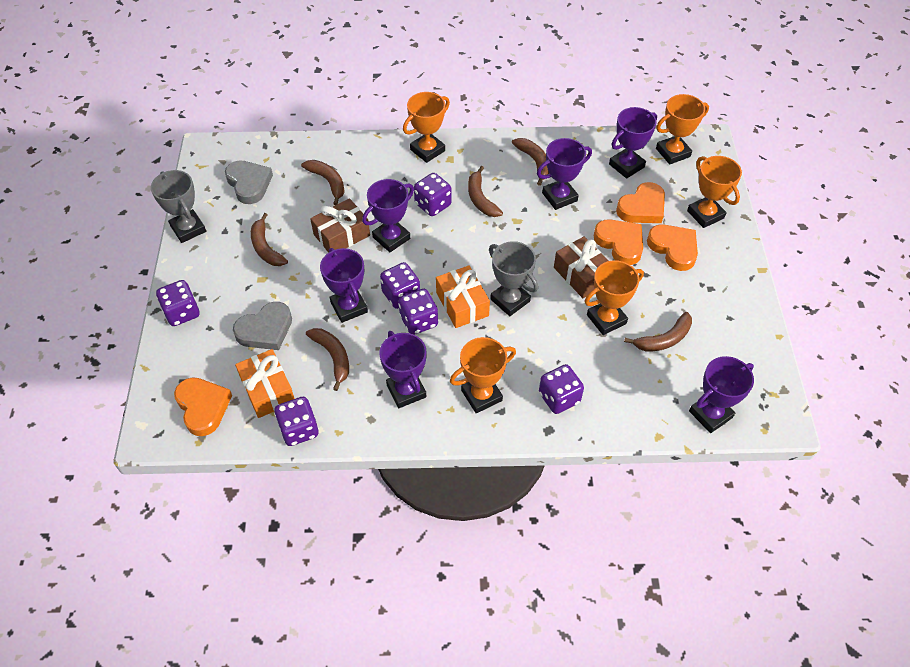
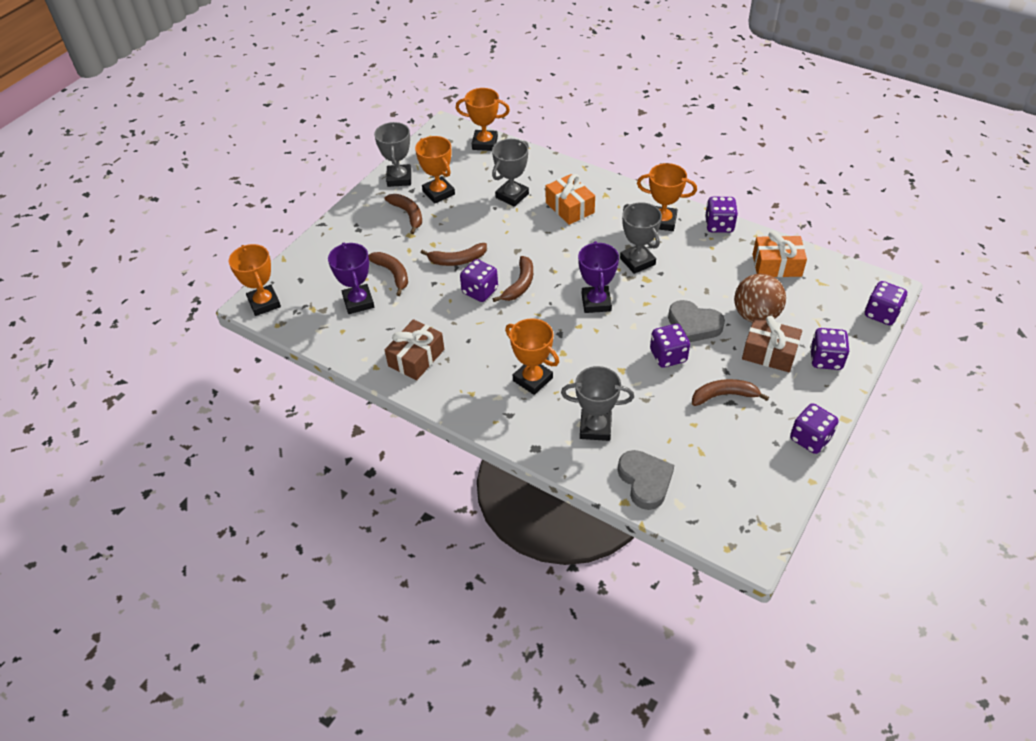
brown ball: none = 0 -> [734,274,786,323] = 1
brown banana: [251,213,288,266] [301,160,345,205] [306,328,349,391] [468,166,503,217] [512,138,549,186] [624,312,692,352] = 6 -> [368,252,408,296] [385,194,422,234] [421,243,487,266] [493,256,533,302] [692,379,769,406] = 5
grey trophy: [151,170,206,243] [489,241,538,316] = 2 -> [374,122,411,187] [492,139,529,207] [561,366,634,441] [620,202,662,274] = 4
orange heart: [174,377,232,436] [594,219,643,265] [616,182,665,223] [647,225,698,271] = 4 -> none = 0
purple trophy: [320,248,368,323] [362,179,414,252] [379,331,427,408] [537,138,592,210] [609,107,657,179] [689,356,754,433] = 6 -> [328,243,374,314] [578,241,619,313] = 2

